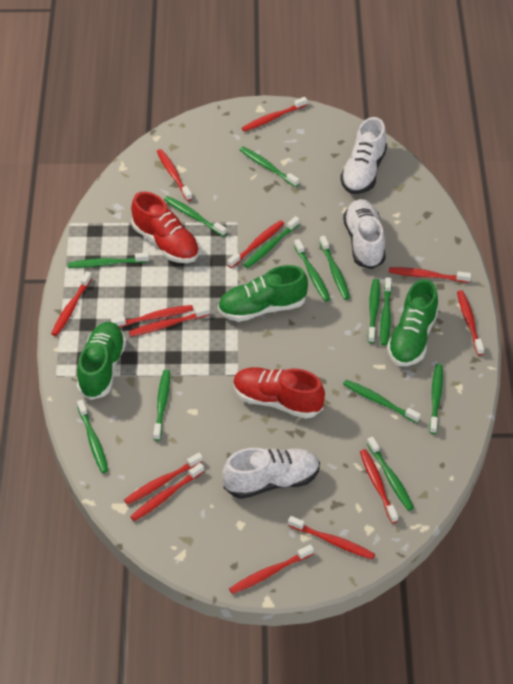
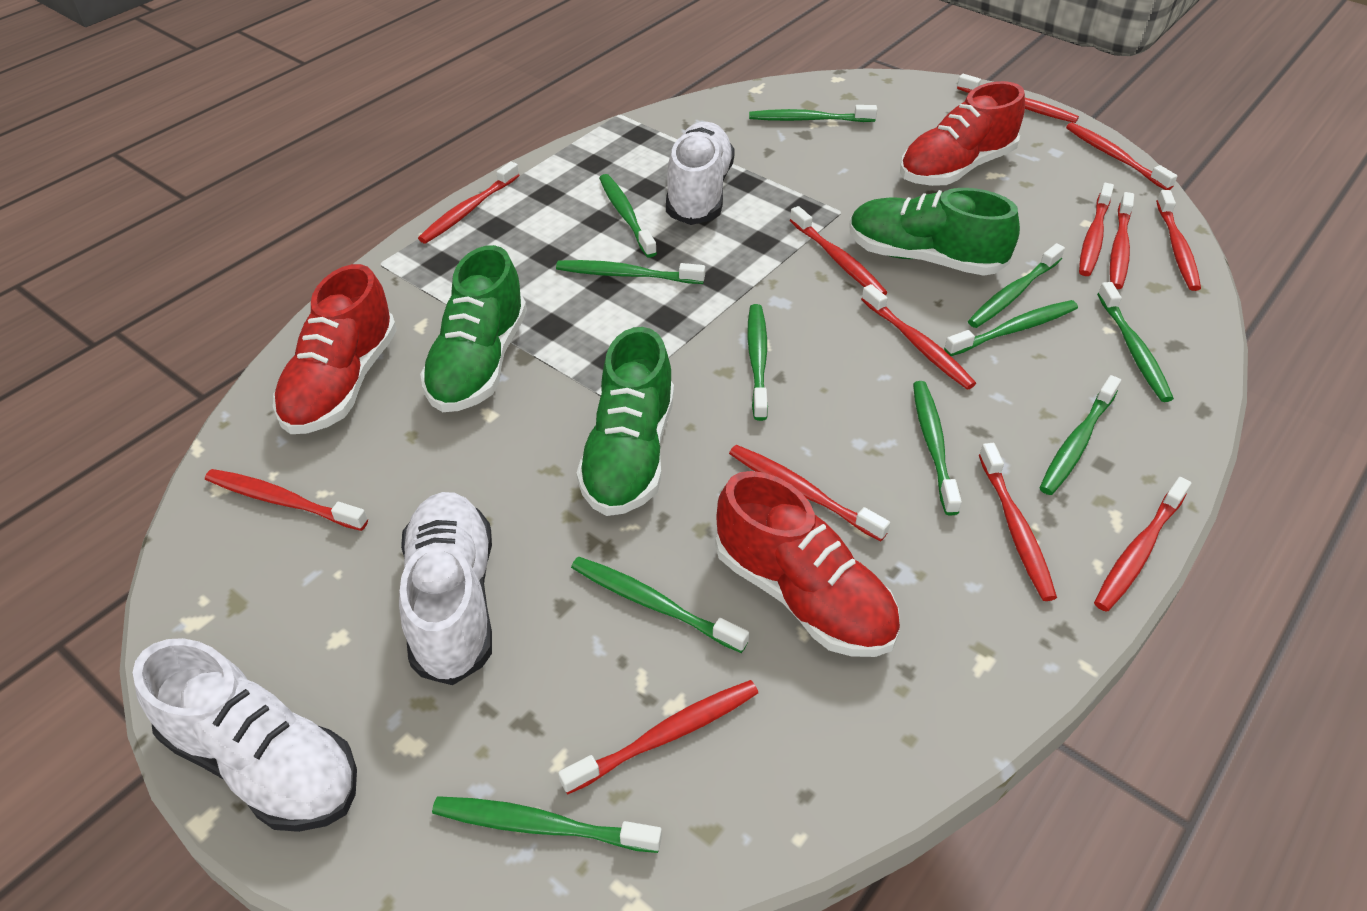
green toothbrush: [68,252,149,268] [77,400,108,473] [153,370,170,441] [164,196,227,237] [239,147,299,187] [244,216,300,268] [294,239,330,302] [320,236,350,300] [343,380,421,423] [367,437,414,511] [368,279,380,343] [380,277,392,346] [429,364,443,434] = 13 -> [432,796,662,853] [556,260,705,284] [571,556,749,653] [599,174,657,258] [747,304,768,421] [749,105,877,122] [913,381,962,515] [944,300,1078,356] [968,243,1065,328] [1040,375,1121,495] [1097,282,1174,402] = 11
red shoe: [131,192,199,263] [233,367,325,418] = 2 -> [273,264,397,434] [715,471,900,657] [900,81,1025,186] = 3

